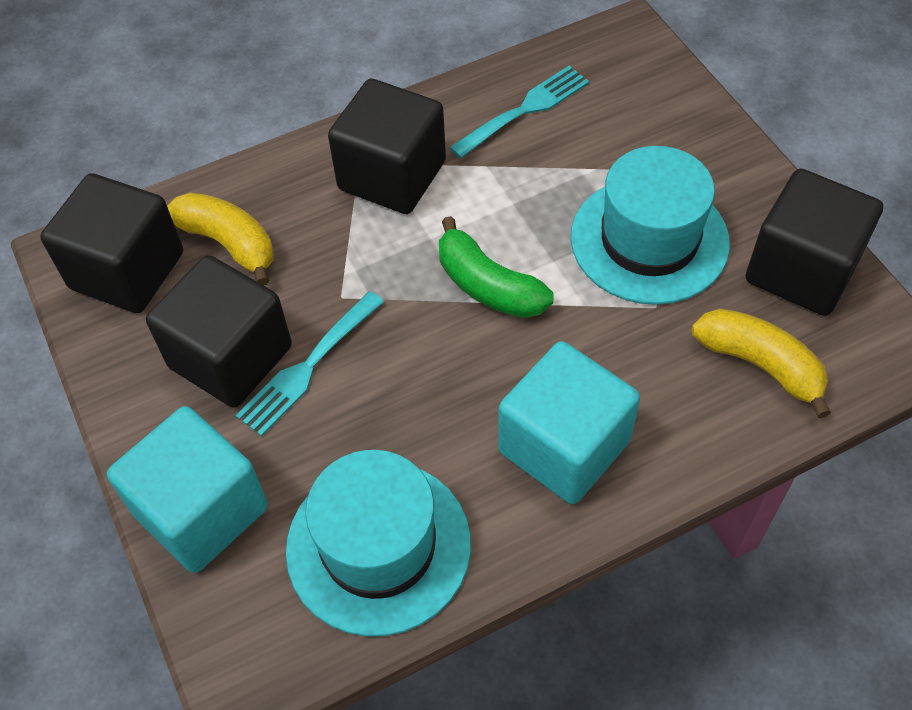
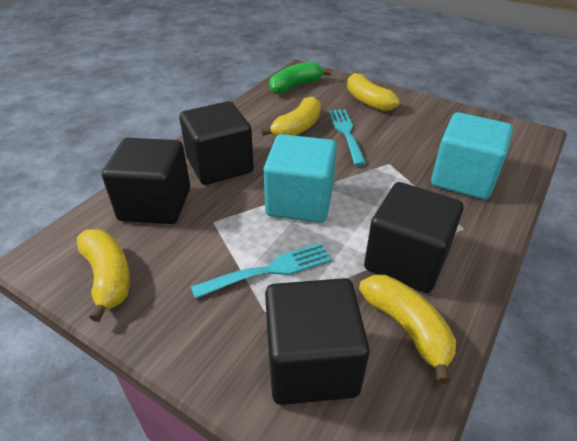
turquoise hat: [286,450,471,637] [571,146,730,305] = 2 -> none = 0
yellow banana: [167,192,274,285] [692,309,831,418] = 2 -> [77,229,130,322] [261,96,321,137] [347,72,400,112] [359,275,456,384] = 4

